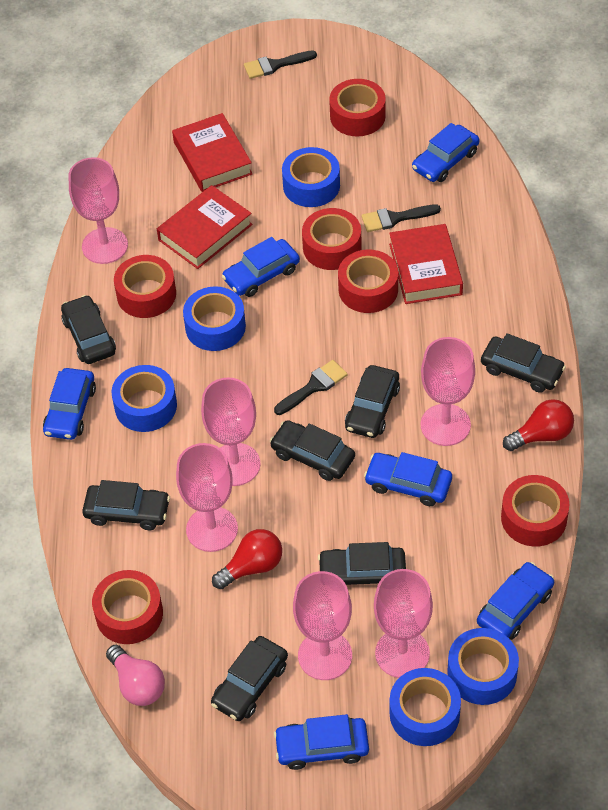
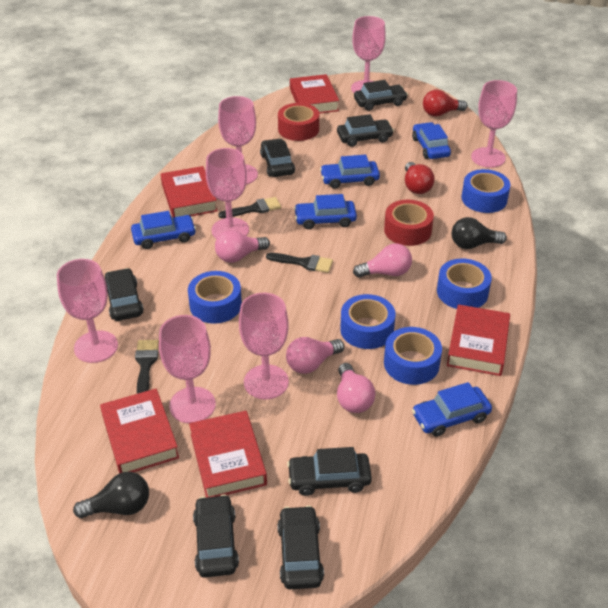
black light bulb: none = 0 -> [73,472,149,518] [452,217,507,249] = 2
blue car: [43,368,96,440] [222,237,300,297] [274,714,369,770] [364,452,452,506] [412,123,479,182] [477,562,554,640] = 6 -> [131,211,196,249] [294,194,357,229] [320,155,380,189] [412,122,451,159] [412,382,492,437] = 5
pink goblet: [69,157,128,264] [176,443,238,552] [201,378,261,486] [293,571,352,680] [374,569,433,678] [421,337,475,446] = 6 -> [57,259,118,363] [159,315,216,423] [206,148,249,239] [218,96,258,185] [239,293,289,399] [351,16,386,93] [471,80,517,168] = 7
pink light bulb: [106,645,165,706] = 1 -> [215,230,270,263] [286,337,344,374] [337,363,375,413] [353,243,412,278] = 4
red book: [157,185,253,269] [172,113,253,192] [389,224,463,304] = 3 -> [100,388,179,473] [161,166,218,217] [189,411,267,498] [290,74,339,114] [447,304,510,376] = 5
red tape: [92,570,163,644] [114,255,176,318] [302,208,362,270] [329,79,386,137] [338,250,398,313] [501,475,570,547] = 6 -> [278,103,319,141] [384,200,434,246] = 2

